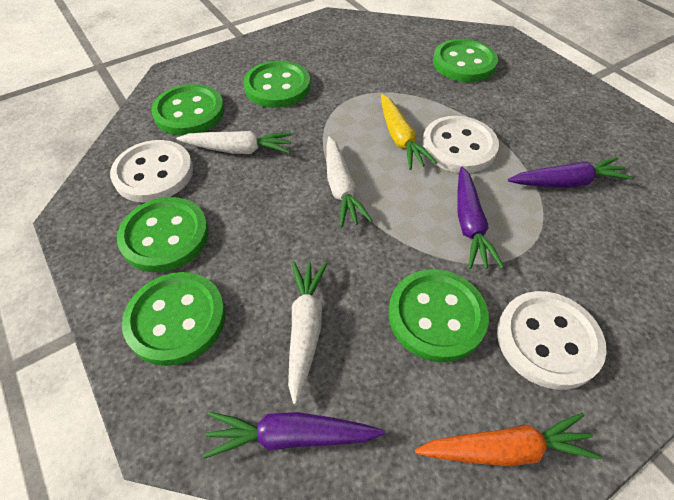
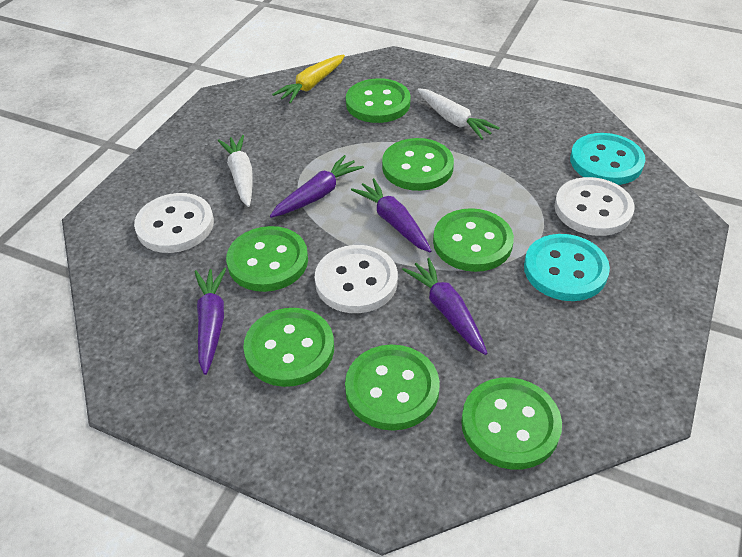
green button: [117,197,209,272] [122,272,225,366] [151,84,224,136] [243,61,310,108] [388,269,489,362] [433,39,498,82] = 6 -> [226,226,308,292] [243,308,334,387] [345,345,440,431] [346,78,411,123] [382,138,454,191] [433,208,514,272] [461,377,562,470] = 7
orange carrot: [415,413,602,466] = 1 -> none = 0
purple carrot: [203,412,385,459] [457,167,504,269] [508,157,633,188] = 3 -> [194,267,227,375] [270,155,364,218] [351,178,431,252] [402,258,488,355] = 4
turquoise button: none = 0 -> [524,234,610,301] [570,133,645,185] = 2
white carrot: [176,131,293,154] [288,261,327,405] [326,136,373,228] = 3 -> [218,135,253,207] [417,88,500,140] = 2

